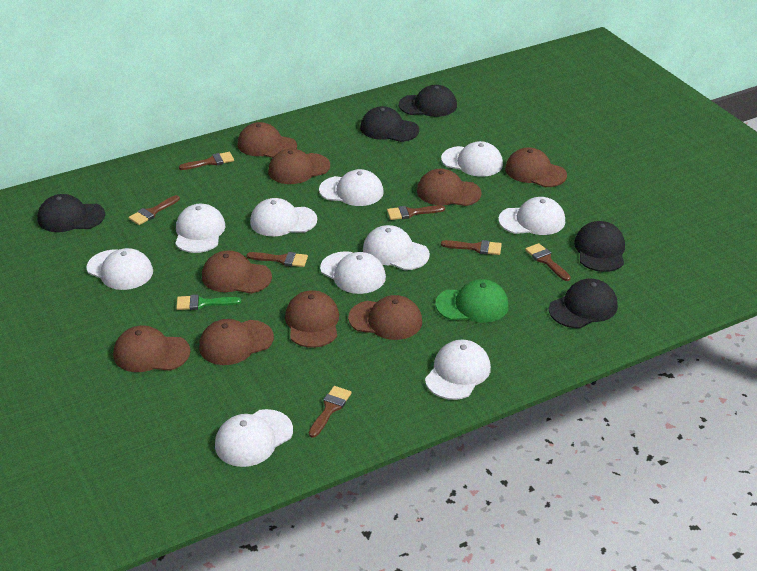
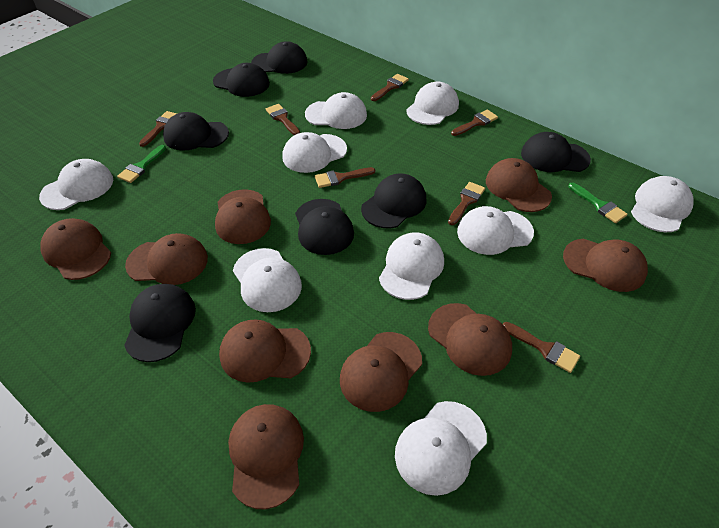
black cap: [37,194,105,232] [360,106,419,142] [399,85,457,117] [549,279,618,328] [574,221,625,272] = 5 -> [124,284,196,362] [163,112,229,151] [213,63,270,97] [251,41,308,74] [295,199,354,255] [361,173,426,228] [521,132,591,172] = 7
green brush: [176,295,241,310] = 1 -> [117,145,166,183] [569,183,628,223] = 2
green cap: [435,279,509,323] = 1 -> none = 0
white cap: [86,248,153,290] [175,204,225,253] [215,409,293,467] [250,198,317,236] [319,169,384,206] [320,251,386,294] [363,225,430,270] [425,340,491,400] [441,141,503,177] [498,197,565,235] = 10 -> [39,159,113,210] [233,248,302,312] [282,132,347,173] [305,92,367,129] [379,233,444,300] [395,401,487,496] [406,82,459,125] [457,206,534,255] [631,176,694,233] = 9

